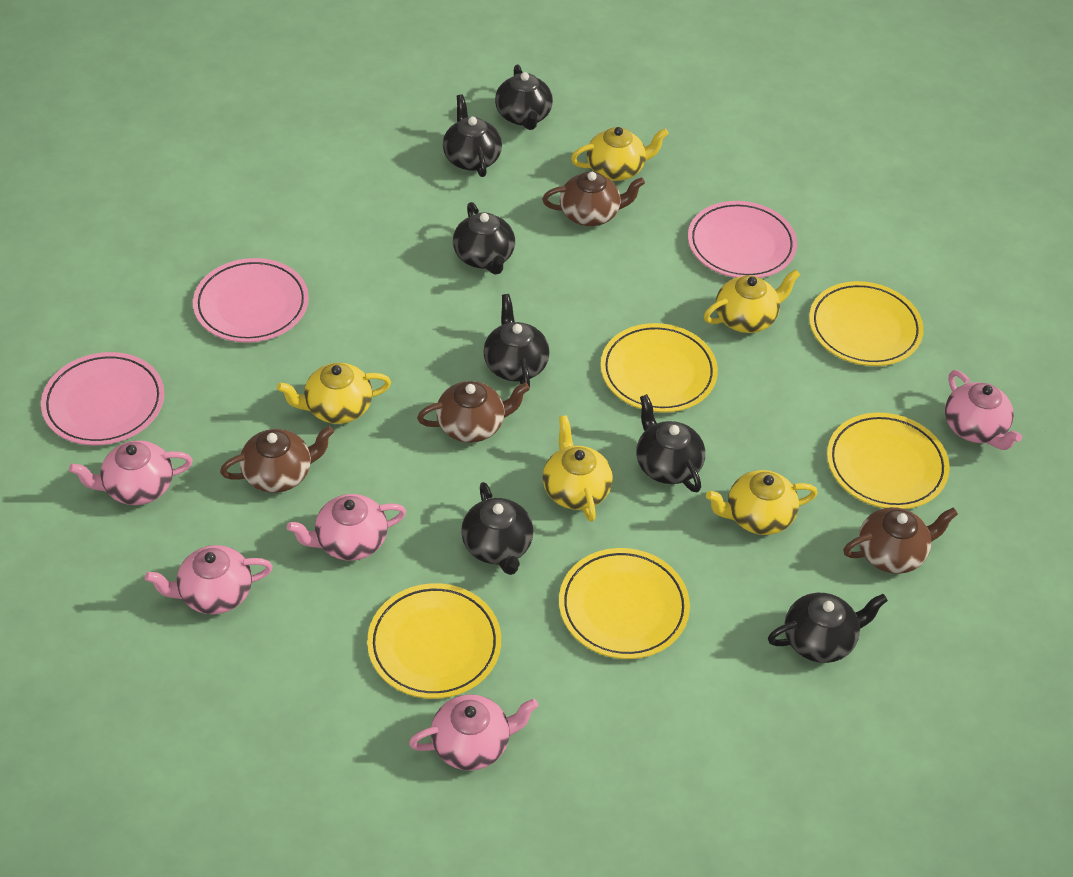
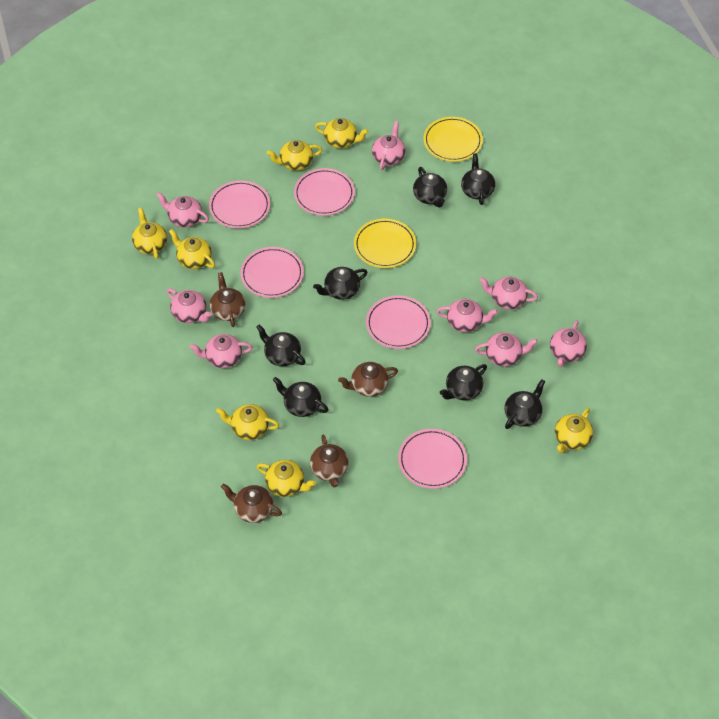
pink plate: [41,352,164,445] [193,258,309,343] [688,201,797,278] = 3 -> [209,181,270,229] [240,247,304,298] [294,168,355,216] [366,296,431,349] [398,429,467,489] = 5
pink teapot: [69,440,193,505] [145,545,273,614] [287,494,406,561] [409,694,538,771] [945,370,1022,450] = 5 -> [157,192,209,228] [167,289,212,323] [190,334,253,368] [372,121,405,170] [437,299,498,332] [475,332,538,367] [479,276,538,310] [550,320,587,367] = 8
yellow plate: [367,583,501,699] [559,548,690,659] [601,323,718,412] [809,281,924,366] [827,413,950,509] = 5 -> [354,219,416,268] [423,117,483,162] = 2
yellow teapot: [277,363,391,424] [543,415,613,522] [571,127,669,181] [704,269,800,333] [706,470,817,535] = 5 -> [132,208,167,259] [169,229,215,269] [216,404,279,440] [257,460,316,497] [267,140,322,171] [315,118,369,148] [555,408,593,453] = 7

